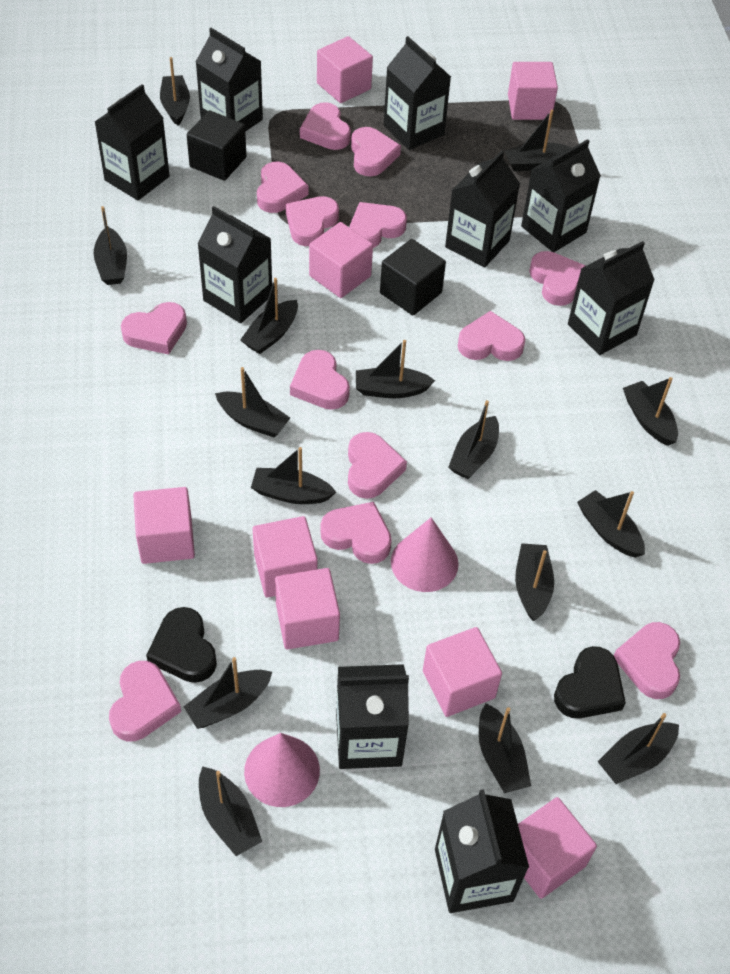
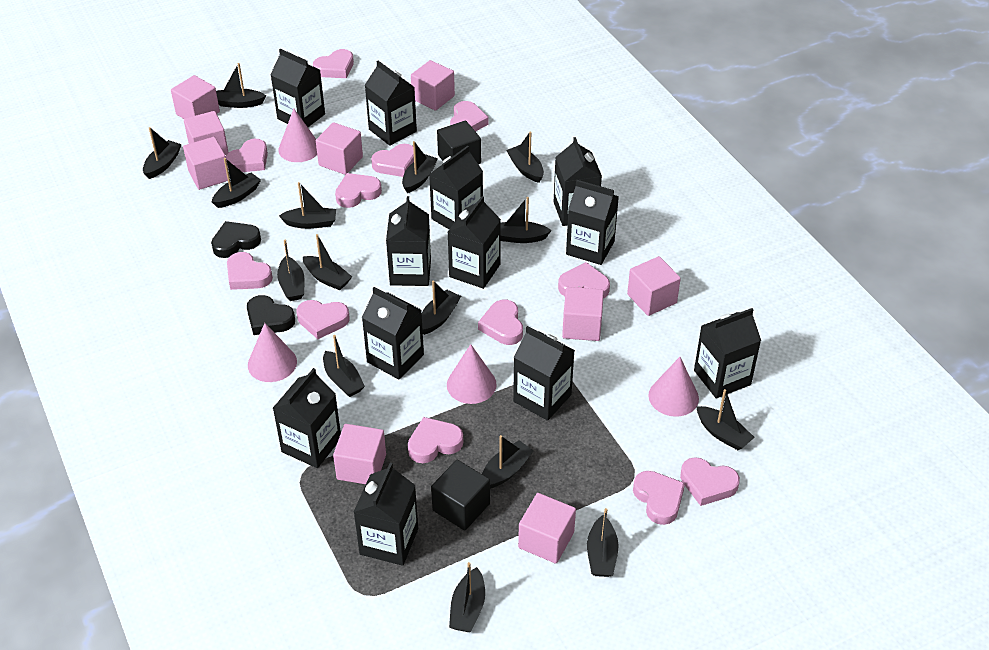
black carton: [95,84,170,200] [196,28,263,132] [197,206,272,323] [336,664,409,769] [384,36,451,150] [435,789,529,913] [445,150,520,267] [521,139,601,252] [568,241,654,355] = 9 -> [270,49,325,127] [273,368,341,468] [354,463,418,566] [362,287,424,380] [365,61,417,146] [386,196,431,286] [429,146,483,229] [448,196,501,289] [513,326,575,421] [554,137,602,226] [566,180,619,265] [694,308,761,399] = 12
pink cone: [244,733,320,807] [391,517,459,592] = 2 -> [248,323,297,382] [278,109,317,162] [447,344,497,404] [649,357,699,417] = 4
pink cube: [133,487,195,564] [253,516,318,598] [275,568,340,650] [309,222,373,298] [317,36,373,103] [423,627,502,717] [508,62,558,120] [518,797,597,899] = 8 -> [171,75,220,119] [183,137,229,190] [184,111,229,155] [316,122,363,175] [333,424,386,484] [411,60,455,111] [518,493,576,564] [562,287,604,341] [627,256,681,316] = 9
pink heart: [109,661,181,741] [121,302,187,354] [257,162,308,213] [286,196,339,246] [290,350,350,410] [300,102,351,150] [320,502,392,564] [348,432,407,499] [350,202,407,248] [351,127,401,176] [458,311,525,361] [529,251,586,306] [614,622,680,699] = 13 -> [226,139,268,172] [227,252,273,290] [297,300,349,339] [313,49,354,78] [335,173,382,208] [371,144,414,177] [408,417,463,463] [450,101,489,132] [478,300,523,345] [558,262,610,299] [633,471,685,525] [680,457,740,506] = 12

